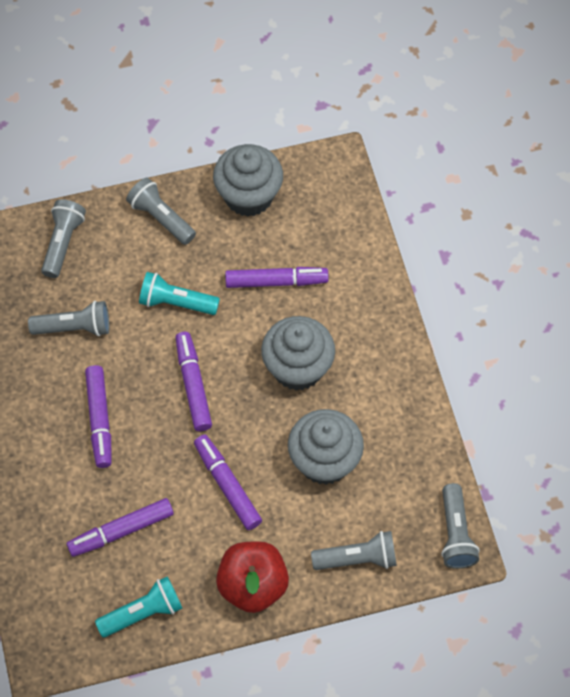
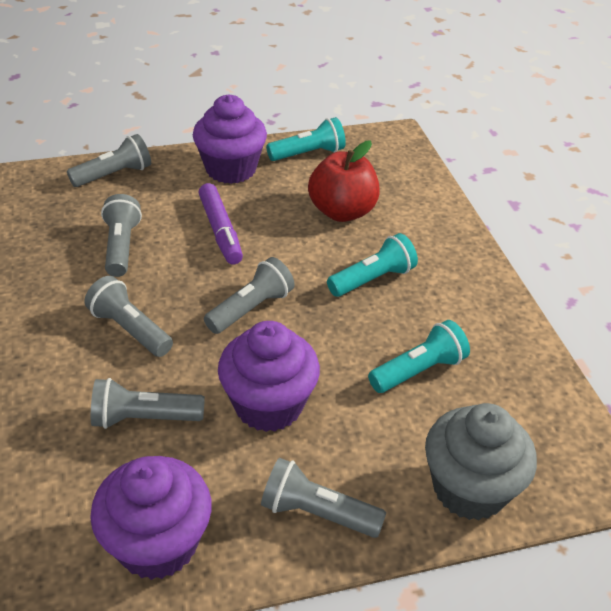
grey cupcake: [213,144,283,217] [261,316,335,391] [288,409,364,485] = 3 -> [425,403,537,520] = 1
grey flashlight: [28,301,109,336] [41,199,86,278] [126,178,196,245] [311,531,397,570] [441,483,480,569] = 5 -> [67,134,151,187] [84,276,173,357] [91,378,205,429] [101,194,142,277] [204,257,294,334] [261,458,386,538] = 6
purple cupcake: none = 0 -> [90,456,212,580] [193,95,267,184] [218,321,320,432] = 3
purple marker: [66,498,174,557] [85,365,112,468] [175,332,212,431] [194,435,262,530] [225,267,329,288] = 5 -> [199,183,243,264] = 1
turquoise flashlight: [95,576,182,637] [139,272,220,315] = 2 -> [266,117,346,161] [327,233,418,297] [368,320,470,393] = 3

